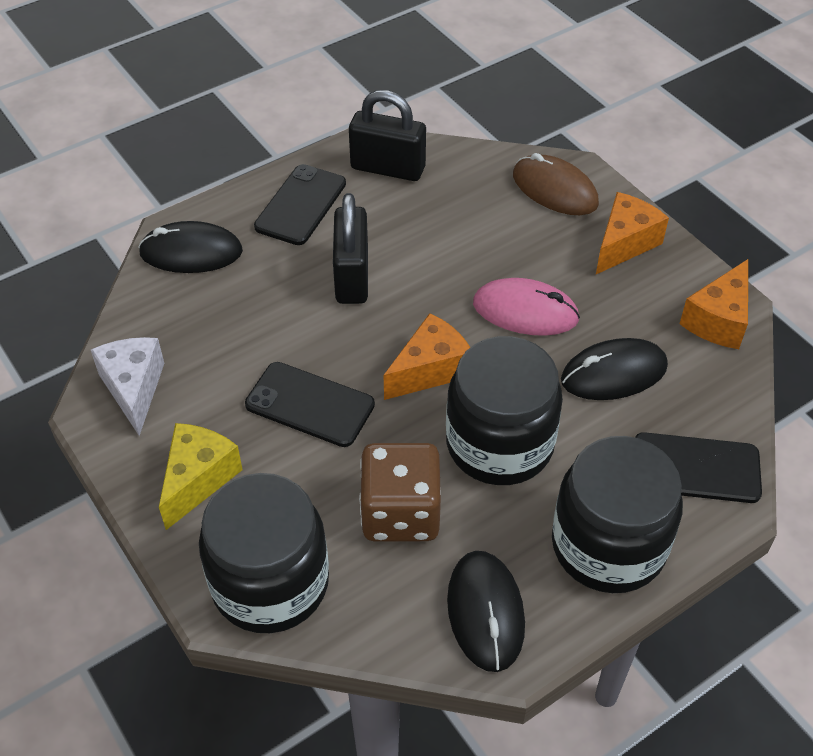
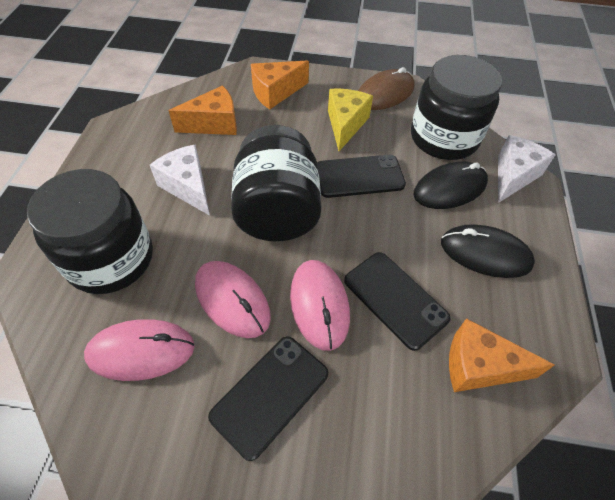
black mouse: [138,221,243,273] [447,551,525,672] [561,338,668,400] = 3 -> [414,162,488,209] [441,224,535,278] = 2
black padlock: [333,193,368,304] [349,90,426,181] = 2 -> none = 0
brown dice: [359,443,441,542] = 1 -> none = 0
pink mouse: [473,278,580,336] = 1 -> [84,319,195,381] [195,261,271,338] [290,260,350,351] = 3
white cheese: [91,337,165,436] = 1 -> [150,145,210,216] [498,135,556,203] = 2

